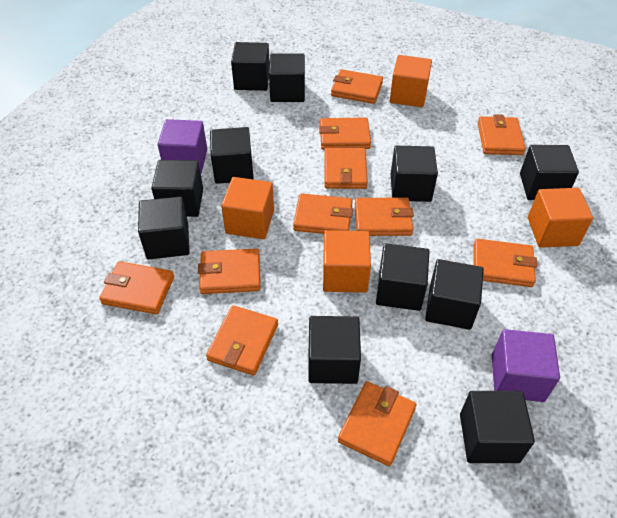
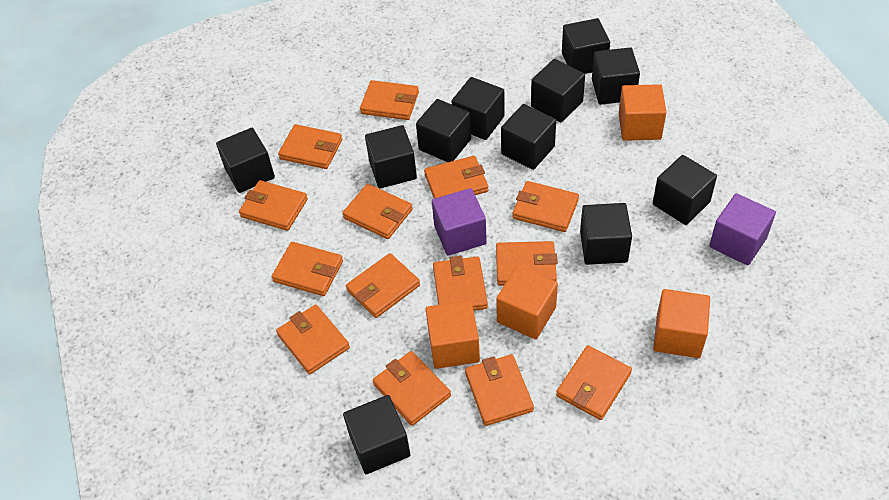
orange wallet: [99,261,174,314] [198,248,260,294] [206,305,278,375] [293,193,353,234] [319,118,371,150] [325,148,368,189] [331,69,383,104] [338,381,417,466] [355,198,414,236] [473,239,537,287] [478,114,526,155] = 11 -> [239,180,308,231] [272,242,343,296] [276,305,350,374] [278,124,342,169] [342,184,413,239] [346,253,420,318] [360,80,419,120] [373,351,451,426] [424,156,489,199] [433,256,488,311] [465,354,534,426] [496,241,558,286] [513,181,579,232] [556,345,632,420] = 14

